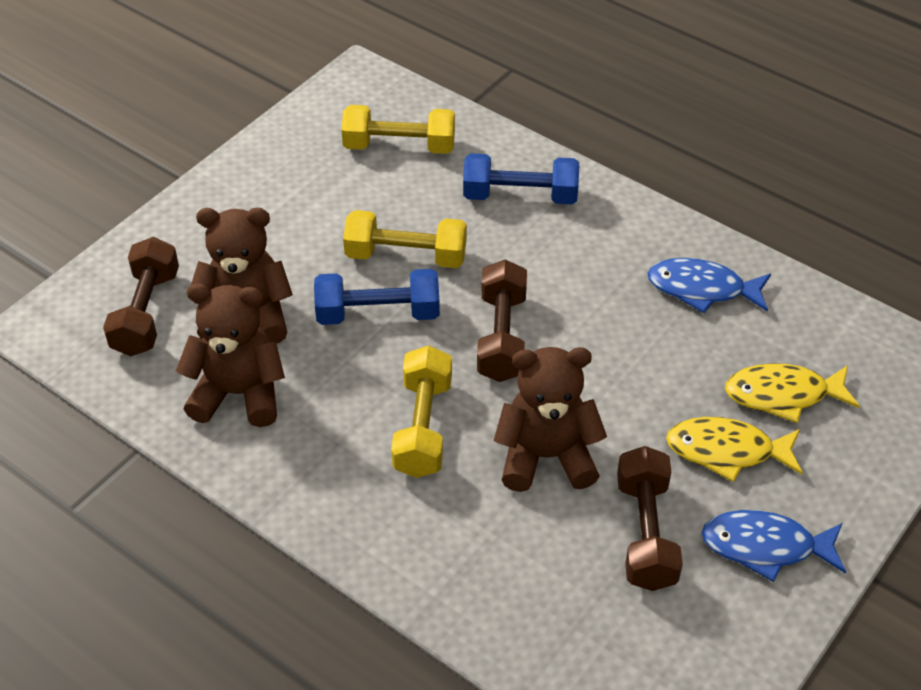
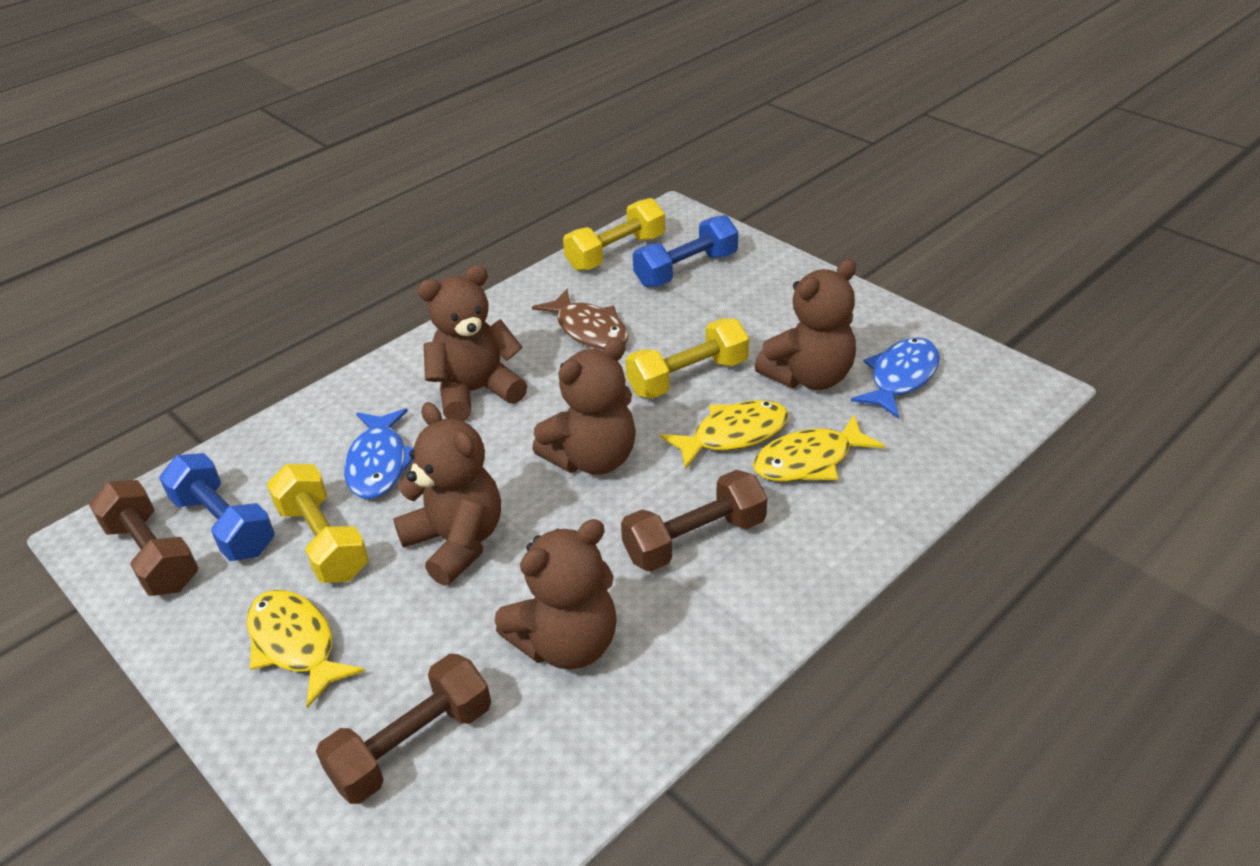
brown fish: none = 0 -> [532,289,629,350] = 1
brown teddy bear: [176,283,285,427] [191,208,293,344] [493,347,607,492] = 3 -> [393,402,501,586] [418,265,527,421] [495,519,616,670] [532,338,636,475] [755,259,856,390] = 5
yellow fish: [666,417,803,482] [725,363,860,423] = 2 -> [247,590,365,708] [660,400,789,469] [753,415,885,482] = 3

